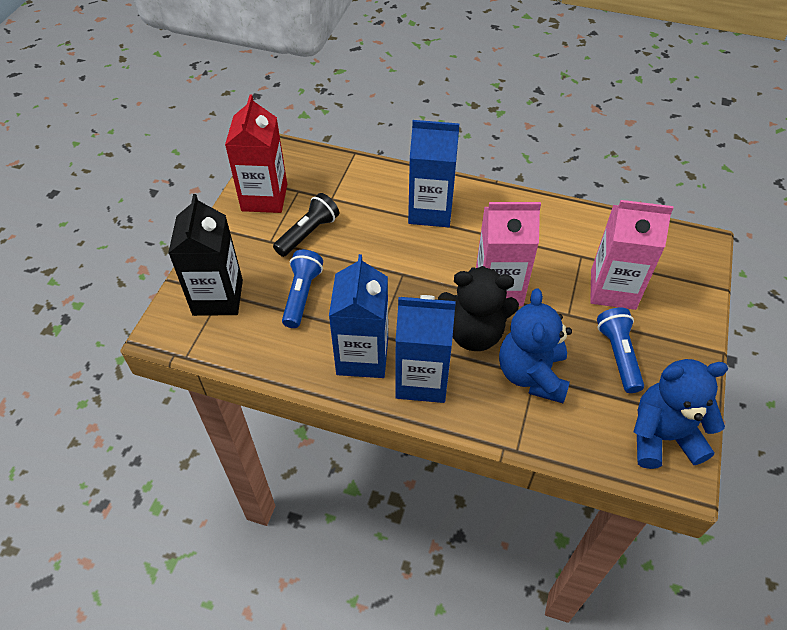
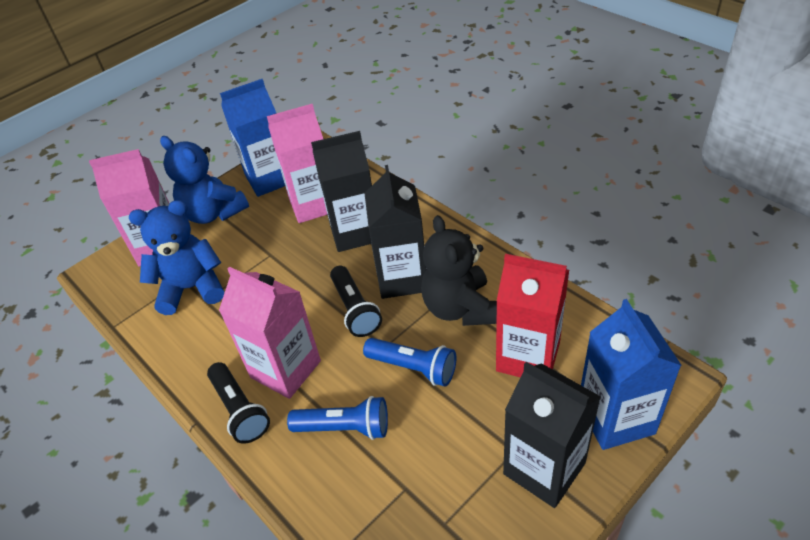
black carton: [168,194,243,316] = 1 -> [311,131,372,252] [364,165,427,299] [503,362,601,508] = 3
black flashlight: [273,193,339,257] = 1 -> [207,362,270,444] [330,266,382,337] = 2
blue carton: [329,254,388,378] [395,295,456,403] [408,120,459,227] = 3 -> [220,79,285,197] [581,299,682,450] = 2
pink carton: [476,202,541,306] [590,200,674,310] = 2 -> [89,149,169,267] [219,267,321,399] [267,104,327,223] = 3

